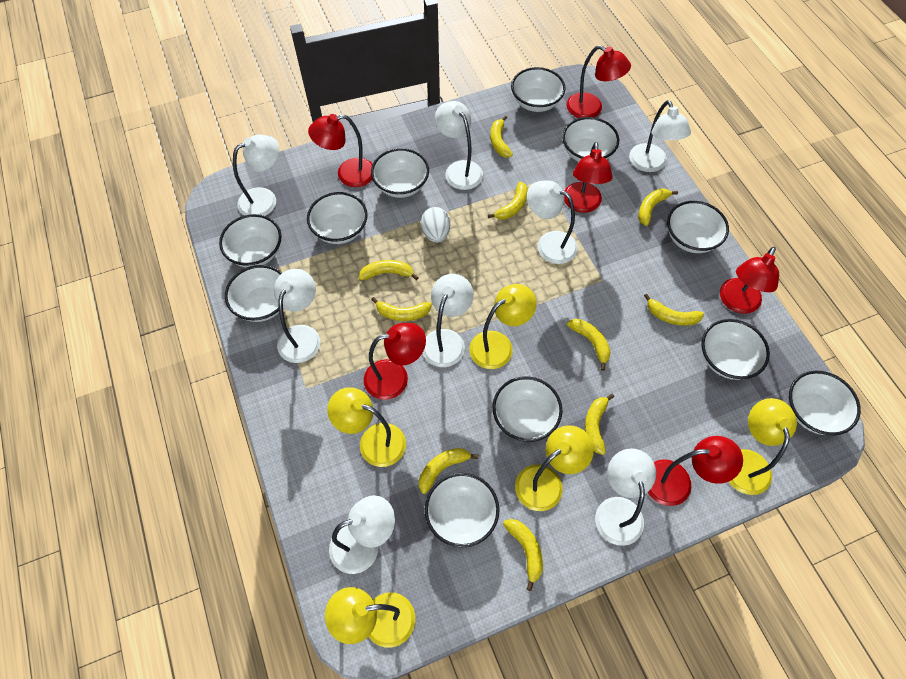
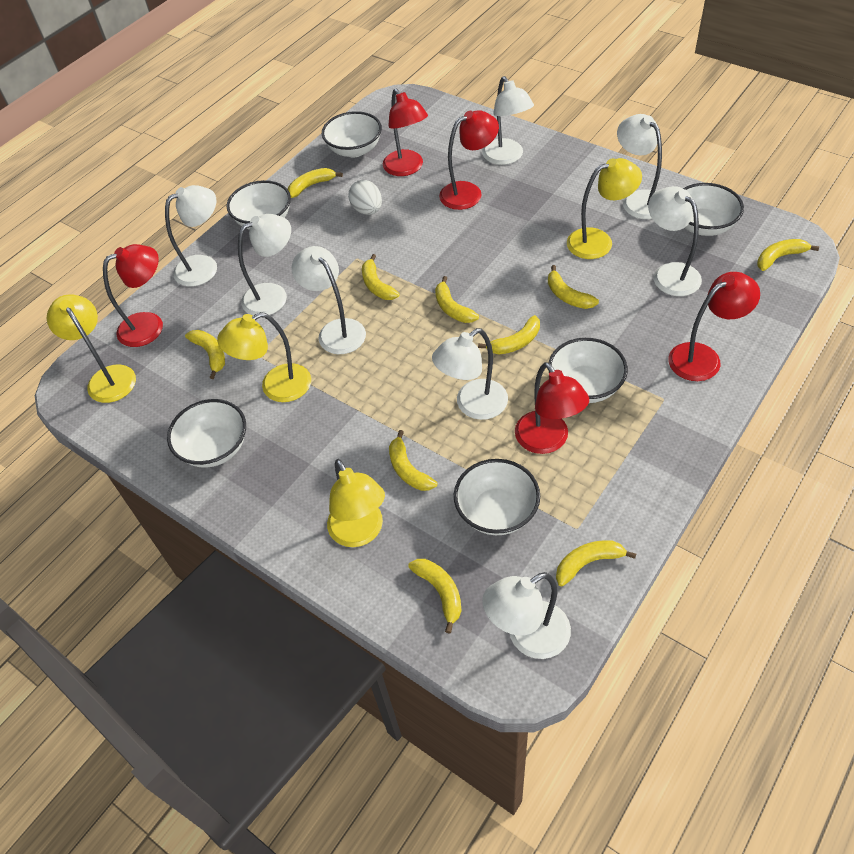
red lamp: [308,114,373,187] [364,323,426,400] [564,142,613,213] [566,45,631,118] [648,436,743,506] [720,247,779,314] = 6 -> [103,244,163,347] [383,89,428,176] [439,110,499,210] [515,362,589,454] [668,272,760,381] = 5
white bowl: [219,214,281,268] [225,265,282,322] [307,192,368,244] [371,148,429,198] [425,473,499,548] [492,376,563,442] [511,67,565,112] [562,117,619,162] [667,201,729,253] [701,319,770,380] [789,371,861,435] = 11 -> [167,399,246,468] [227,180,291,230] [322,111,382,158] [454,459,540,535] [548,338,628,403] [683,183,744,236] = 6
yellow lamp: [325,587,415,648] [327,387,406,467] [469,284,537,369] [515,425,594,511] [729,398,797,495] = 5 -> [47,294,136,403] [217,312,311,402] [327,459,385,547] [567,158,642,259] = 4

